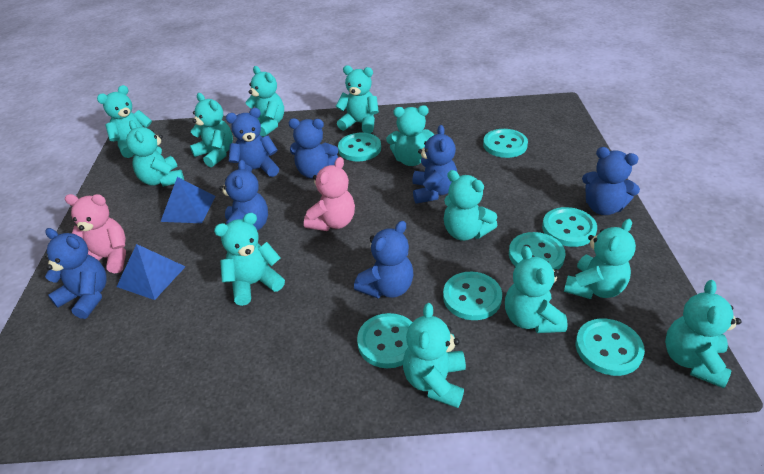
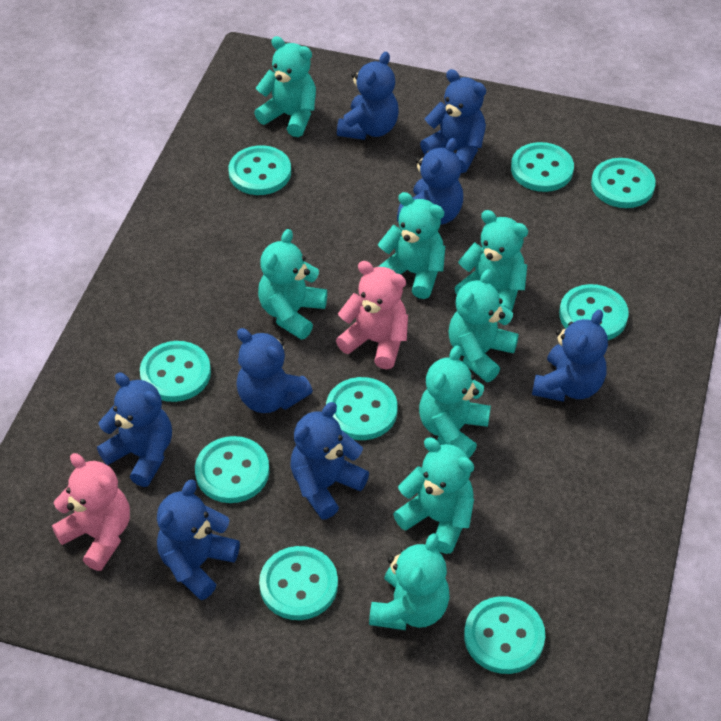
blue pyramid: [117,244,186,300] [160,177,216,223] = 2 -> none = 0
blue teddy bear: [45,228,107,319] [219,160,268,231] [226,108,279,177] [288,118,338,179] [354,221,413,298] [412,125,457,204] [582,147,640,215] = 7 -> [97,373,172,487] [157,480,240,600] [237,328,313,413] [290,402,369,520] [337,52,399,140] [397,138,463,225] [420,69,486,173] [532,309,608,402] = 8
turquoise button: [338,133,381,161] [357,313,412,368] [443,271,502,320] [483,129,528,158] [509,232,566,270] [542,207,597,247] [576,319,645,376] = 7 -> [140,341,211,402] [195,436,270,503] [229,145,291,195] [259,546,338,620] [326,377,397,440] [464,596,545,674] [511,142,574,192] [559,284,629,340] [591,158,656,208] = 9
turquoise teddy bear: [97,85,152,158] [126,120,184,187] [190,93,233,167] [214,213,285,306] [245,66,284,137] [335,65,379,133] [386,105,434,166] [403,303,466,408] [444,170,497,241] [505,246,568,333] [564,219,636,299] [665,280,741,388] = 12 -> [254,36,316,137] [258,229,327,340] [369,533,450,630] [378,192,445,299] [393,437,474,554] [419,345,491,458] [448,269,519,382] [454,210,528,312] = 8

